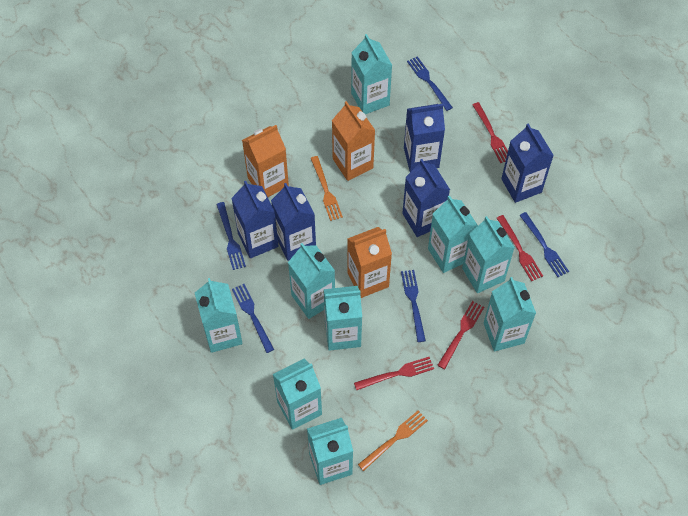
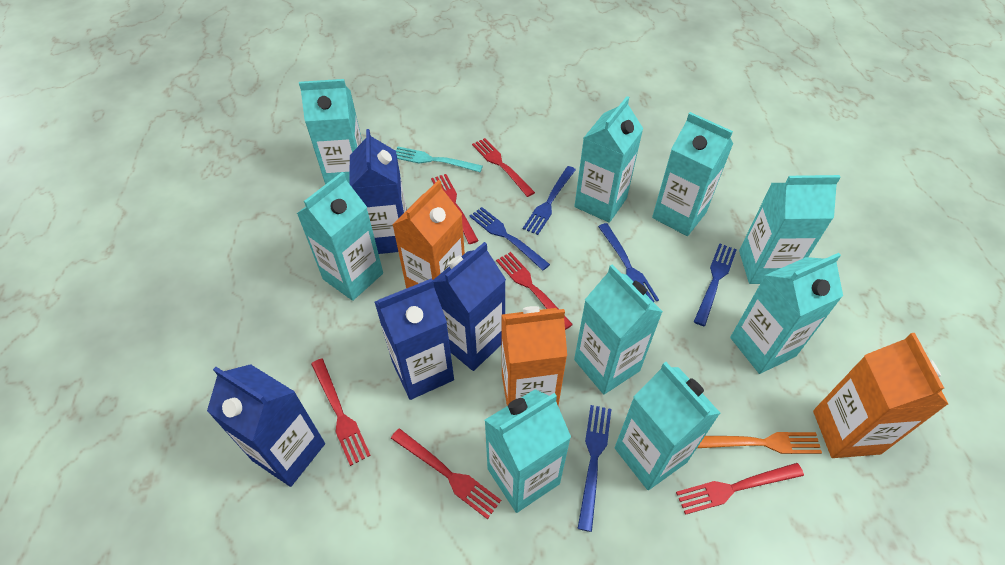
blue carton: [231,181,279,258] [271,183,316,261] [402,159,450,237] [404,104,445,172] [501,123,554,203] = 5 -> [207,364,325,487] [349,129,407,254] [375,278,454,400] [433,242,506,371] = 4
orange fork: [311,156,343,221] [358,411,428,471] = 2 -> [697,432,822,454] = 1
red fork: [354,357,434,390] [437,301,484,369] [473,102,508,163] [497,215,543,281] = 4 -> [311,358,371,466] [391,428,501,519] [431,174,479,244] [472,138,535,197] [496,252,573,330] [676,463,804,515] = 6
turquoise fork: none = 0 -> [395,147,483,172] = 1

